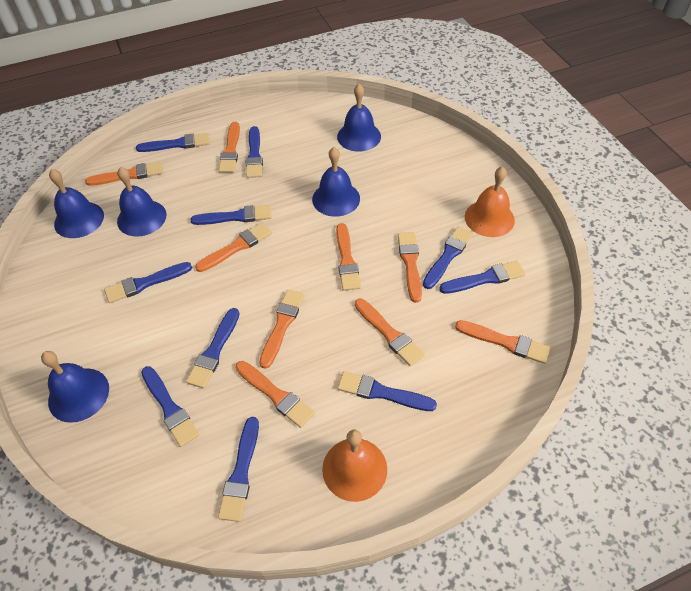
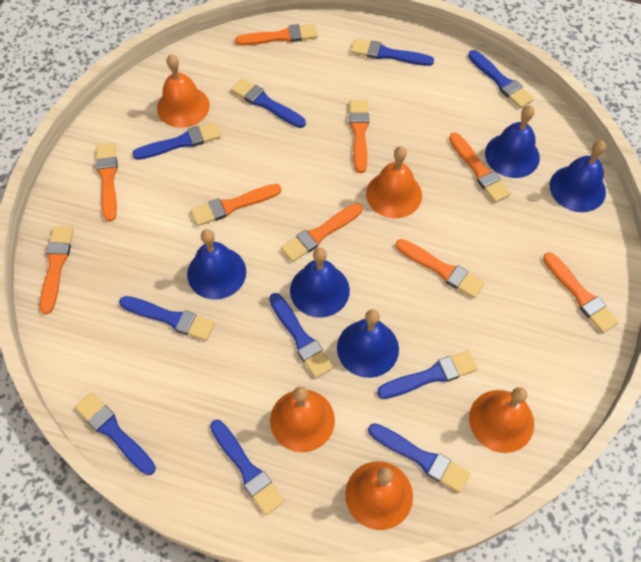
orange bell: [322,430,387,502] [465,166,515,237] = 2 -> [157,54,210,128] [270,386,335,452] [345,461,413,530] [366,146,422,218] [469,387,534,453] = 5

